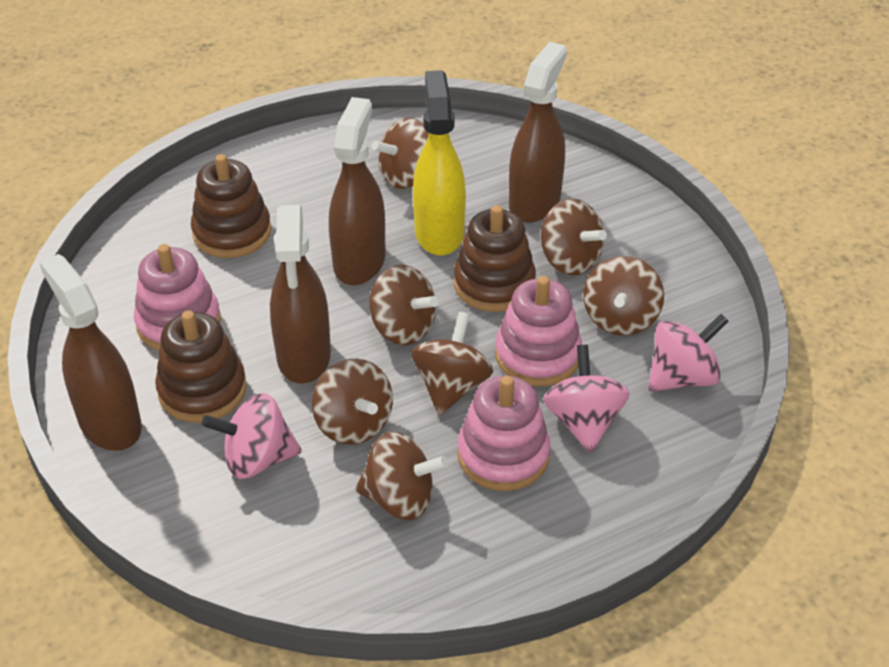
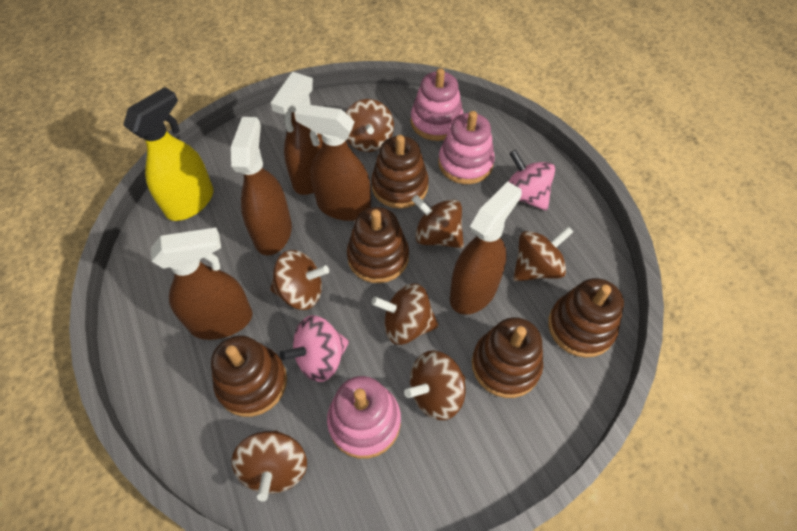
brown spray bottle: [39,254,142,451] [270,205,331,384] [329,97,385,285] [509,42,567,223] = 4 -> [151,228,252,340] [231,117,292,255] [270,72,323,195] [294,104,371,221] [450,181,522,315] = 5
brown stacking toy: [155,310,247,423] [191,154,271,258] [454,205,536,312] = 3 -> [211,336,287,417] [347,207,409,283] [371,135,429,209] [472,317,543,398] [548,278,624,358] = 5
pink spinning top: [202,393,302,479] [543,345,630,453] [648,314,729,391] = 3 -> [280,315,349,382] [508,150,555,211] = 2

